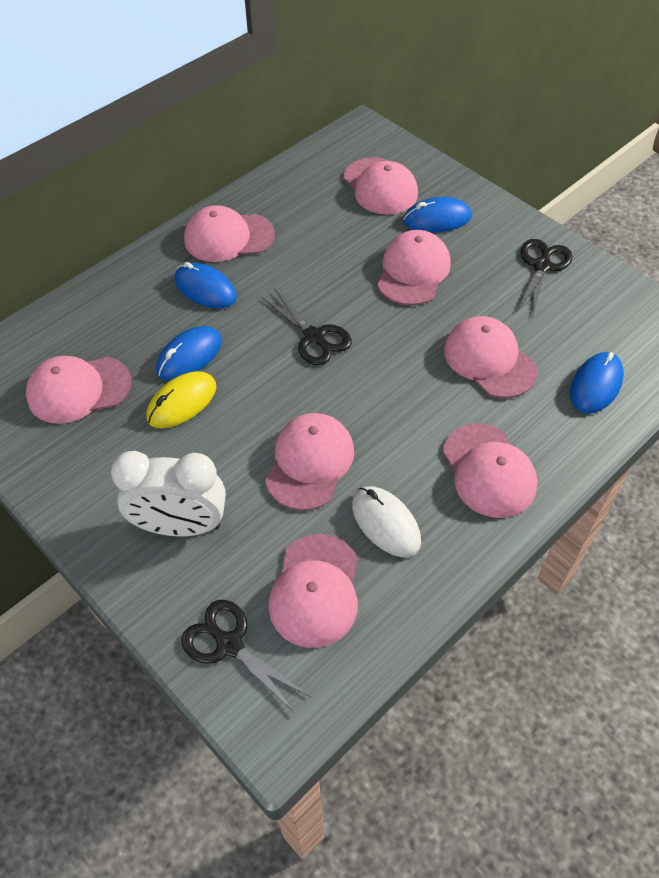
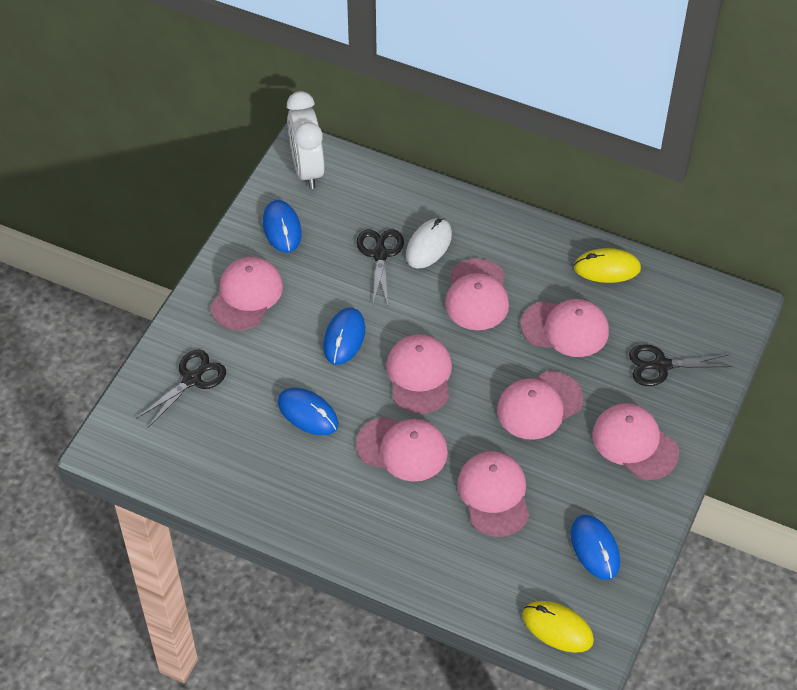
yellow mouse: [147,371,216,428] = 1 -> [523,601,594,653] [574,248,641,283] = 2

